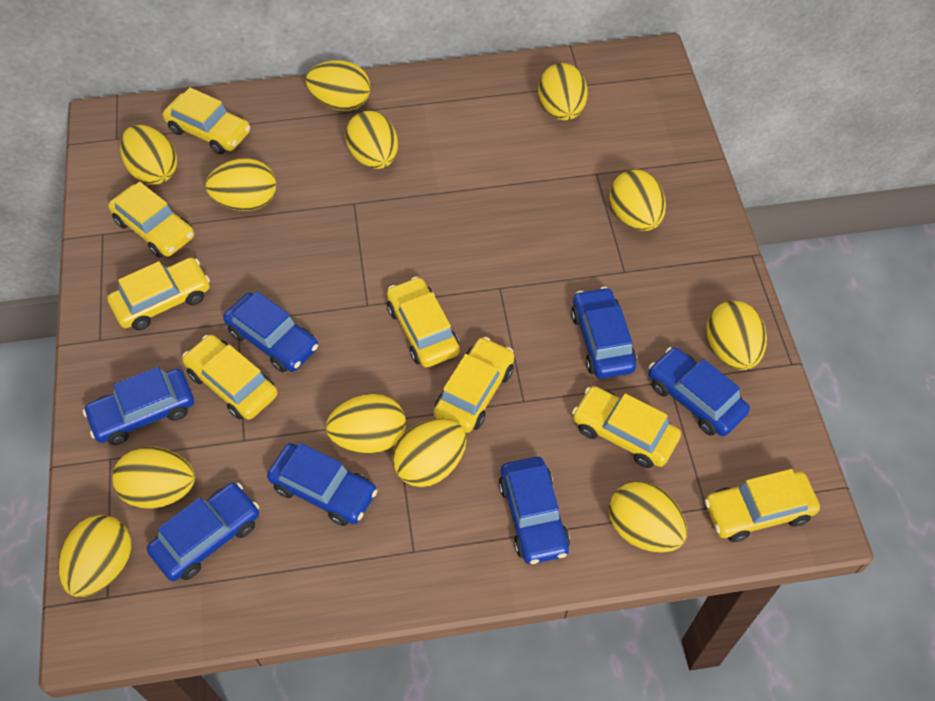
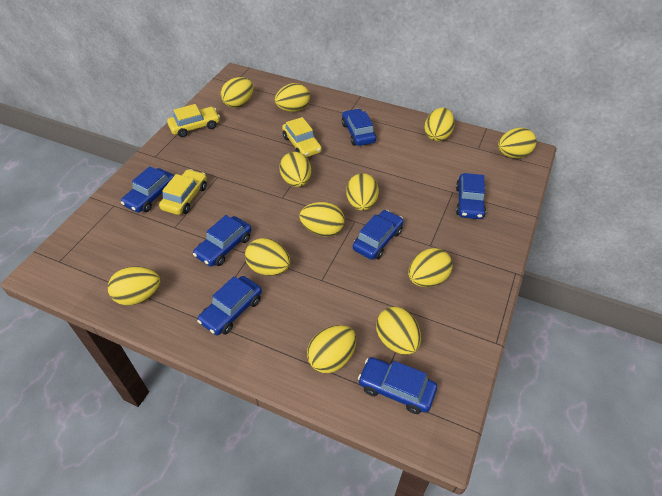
yellow car: [107,258,210,330] [108,182,194,258] [163,87,250,154] [182,335,277,420] [387,277,460,367] [434,337,514,433] [572,386,681,468] [705,469,820,542] = 8 -> [159,169,207,215] [167,104,220,137] [282,117,322,158] = 3

